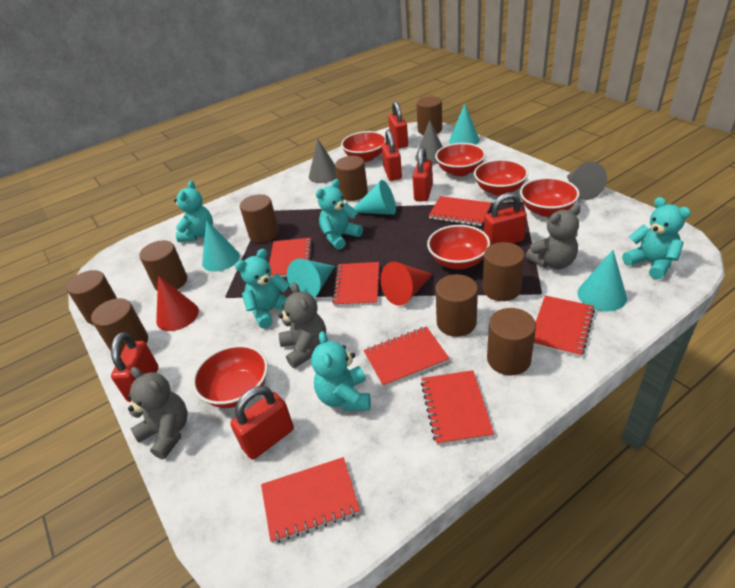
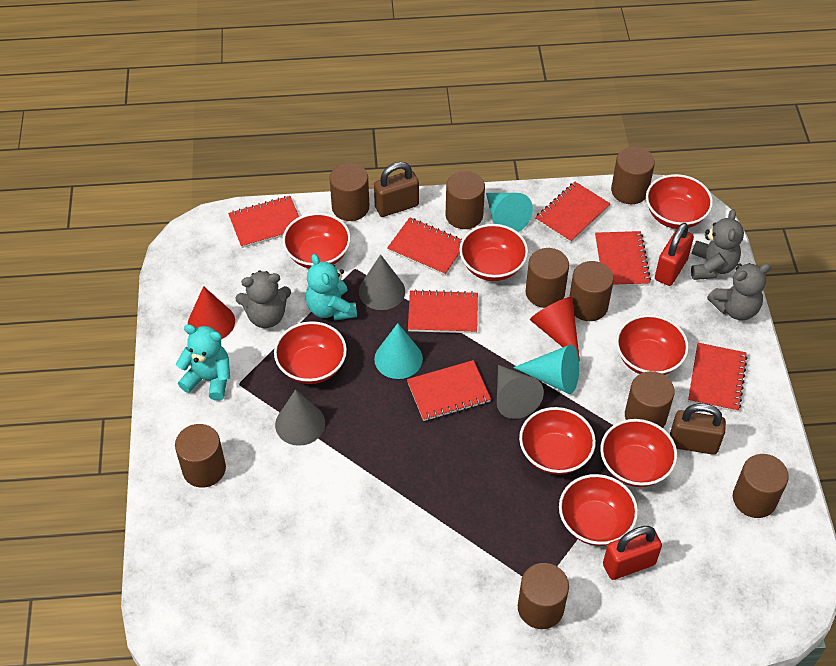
brown padlock: none = 0 -> [374,162,419,217] [670,403,726,455] = 2
red bowl: [192,345,268,408] [341,131,386,162] [427,225,490,269] [435,143,486,176] [474,159,528,196] [520,177,580,217] = 6 -> [274,321,347,384] [282,213,351,269] [459,224,528,281] [519,407,596,475] [559,474,638,546] [600,419,677,487] [616,314,689,375] [646,174,713,229] = 8
red padlock: [111,332,159,402] [230,386,294,459] [381,130,402,181] [388,101,408,149] [413,147,433,201] [484,192,527,245] = 6 -> [603,526,662,580] [655,223,694,286] = 2
turquoise cone: [202,220,240,272] [287,259,335,298] [353,180,396,215] [449,104,480,145] [577,250,627,311] = 5 -> [374,323,423,379] [486,193,533,232] [513,345,579,394] = 3
turquoise teddy bear: [174,181,213,242] [235,249,290,328] [311,331,371,411] [316,179,363,250] [622,197,691,279] = 5 -> [176,324,230,401] [306,254,357,320] = 2

